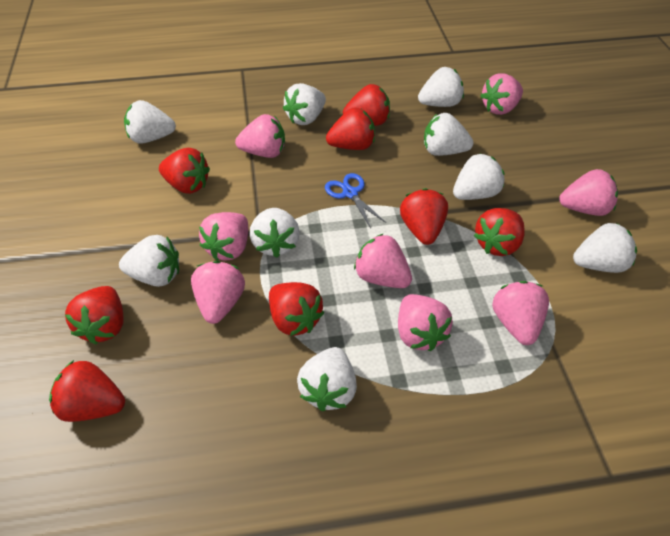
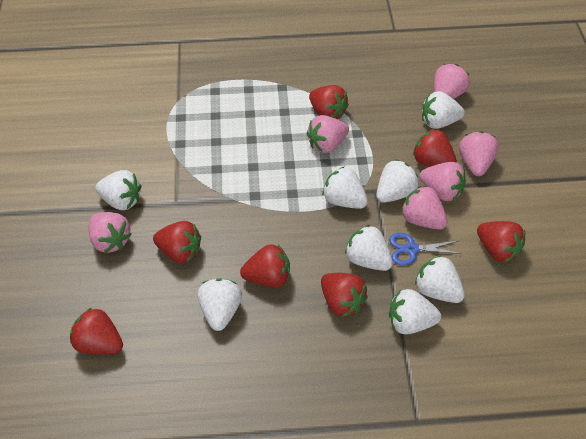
pink strawberry: [191,261,245,324] [199,212,248,261] [235,114,285,158] [354,234,412,288] [398,294,453,351] [480,73,523,115] [492,281,549,345] [559,169,618,216] = 8 -> [89,212,132,253] [307,115,349,153] [401,185,448,230] [420,162,466,201] [434,64,470,99] [459,131,499,176] = 6
red strawberry: [49,360,125,422] [65,286,124,344] [159,148,210,194] [269,282,324,336] [326,108,375,150] [343,84,390,126] [400,188,448,245] [474,208,525,256] = 8 -> [70,308,123,354] [153,221,201,263] [240,244,290,287] [309,85,349,119] [321,273,368,317] [413,129,457,167] [477,221,525,262] = 7
white strawberry: [119,235,179,287] [124,100,176,144] [250,208,300,258] [283,83,326,125] [297,347,357,411] [418,67,464,107] [424,113,473,156] [453,154,504,200] [573,223,637,273] = 9 -> [95,170,141,210] [197,278,242,331] [322,166,368,209] [345,225,393,271] [376,159,419,203] [389,289,441,334] [415,255,465,303] [422,91,465,129] = 8

